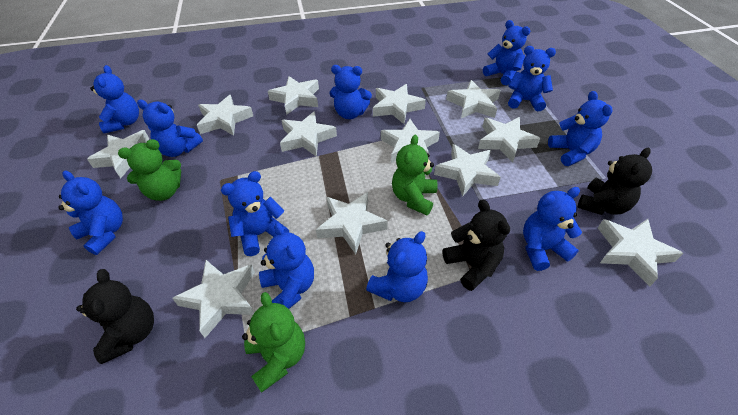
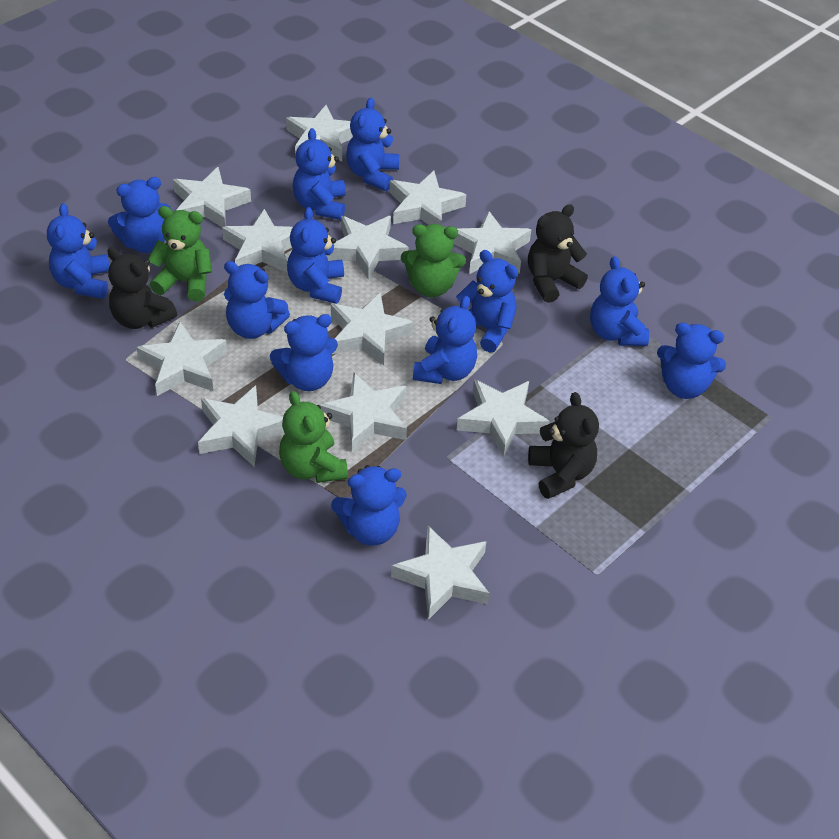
blue teddy bear: [58,171,123,255] [90,65,139,133] [137,100,203,157] [221,171,289,256] [259,223,314,309] [329,65,372,119] [366,231,428,302] [483,20,530,85] [508,46,556,111] [523,187,582,271] [548,91,613,166] = 11 -> [47,203,110,299] [108,177,171,253] [224,261,290,339] [270,314,338,391] [287,207,344,304] [293,128,346,220] [331,465,407,546] [346,98,399,191] [413,296,477,384] [456,250,518,352] [590,256,649,346] [657,323,726,399] = 12

